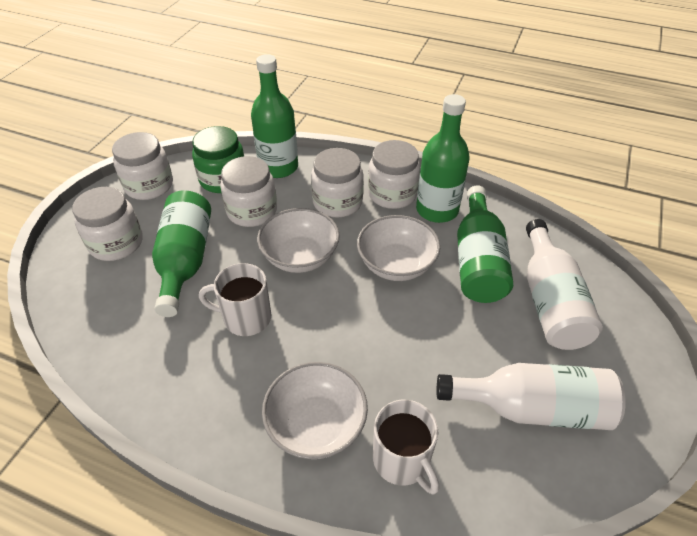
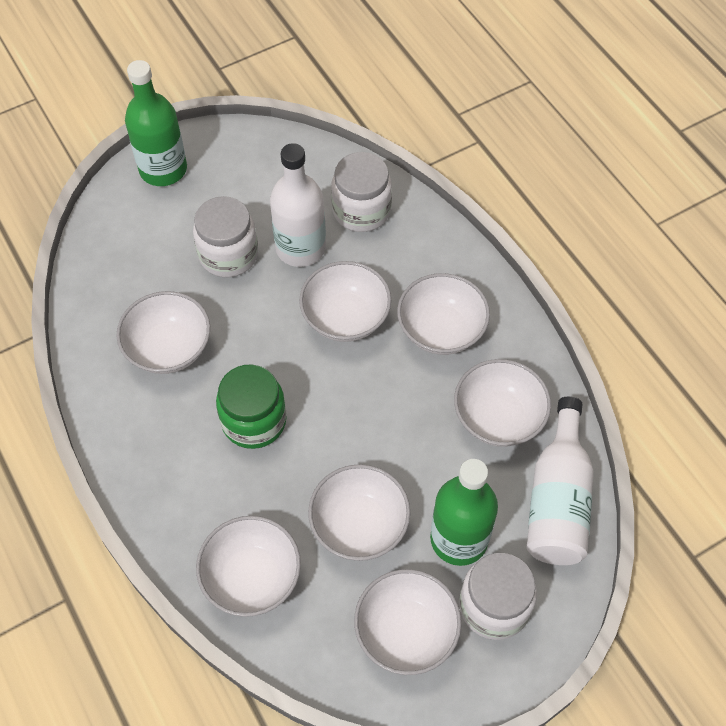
green bottle: [152,191,211,317] [251,54,298,178] [416,94,470,223] [457,185,513,303] = 4 -> [125,60,187,186] [430,459,498,566] = 2
white bowl: [257,208,340,273] [262,362,368,459] [357,215,440,281] = 3 -> [116,291,210,374] [196,516,301,617] [299,261,391,342] [308,464,410,561] [354,569,461,675] [397,273,490,355] [454,359,551,447] = 7
white jar: [72,187,143,261] [112,132,173,200] [220,156,277,227] [311,148,364,218] [368,140,421,209] = 5 -> [193,196,258,277] [331,152,392,232] [459,553,537,640] = 3
white mug: [199,263,271,336] [373,400,439,495] = 2 -> none = 0

